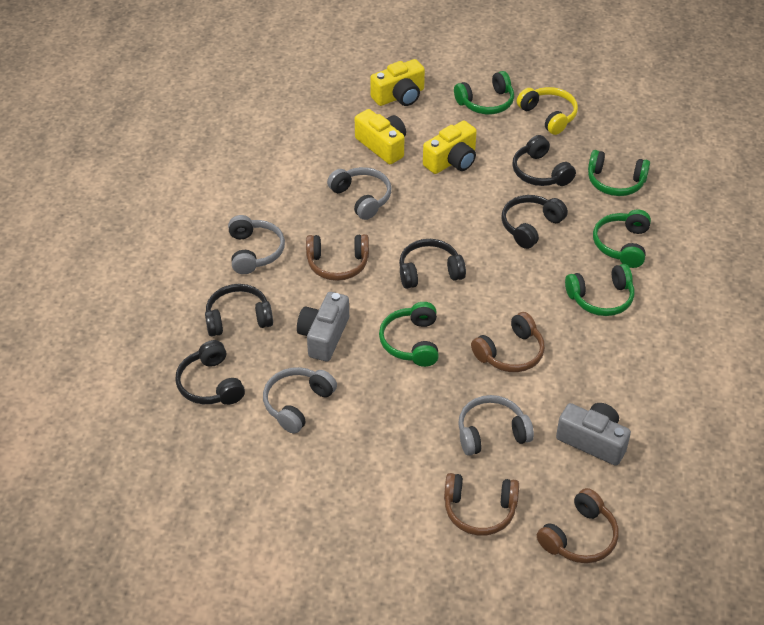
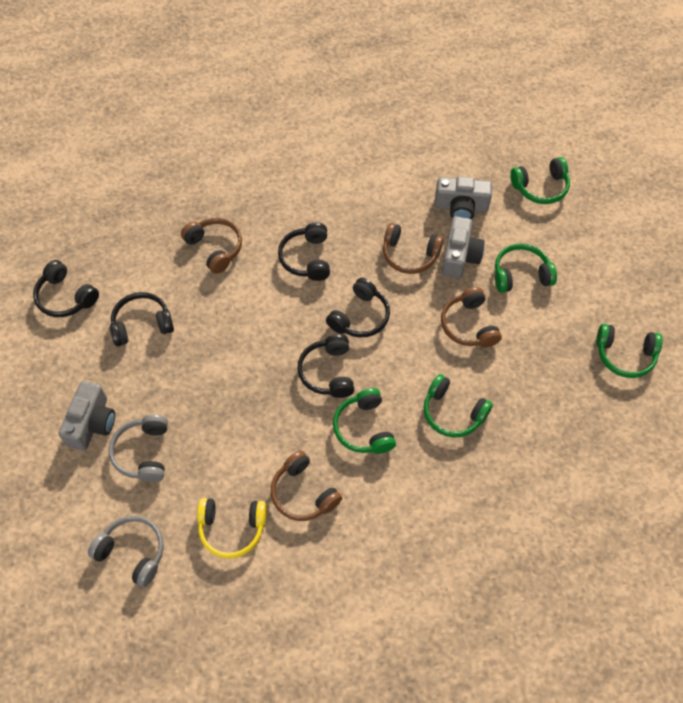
grey camera: [297,292,349,362] [556,403,631,466] = 2 -> [59,381,115,451] [435,176,492,219] [442,216,485,279] = 3
grey headphones: [228,215,285,274] [263,367,337,434] [327,167,391,220] [458,395,534,456] = 4 -> [88,516,164,587] [109,414,168,482] = 2
yellow camera: [355,109,406,164] [370,59,425,106] [423,120,477,174] = 3 -> none = 0

